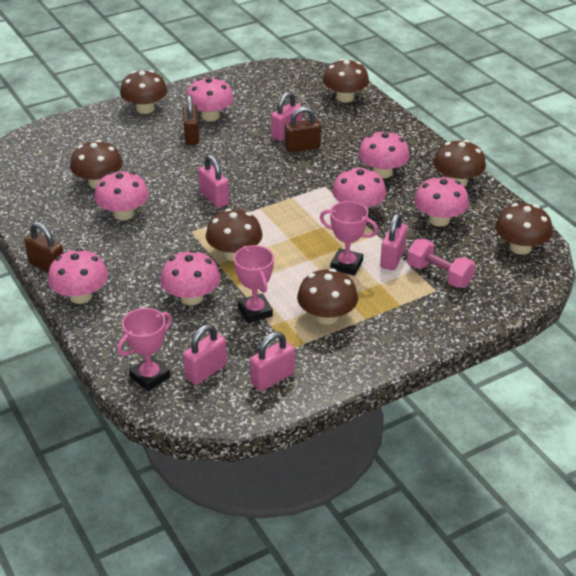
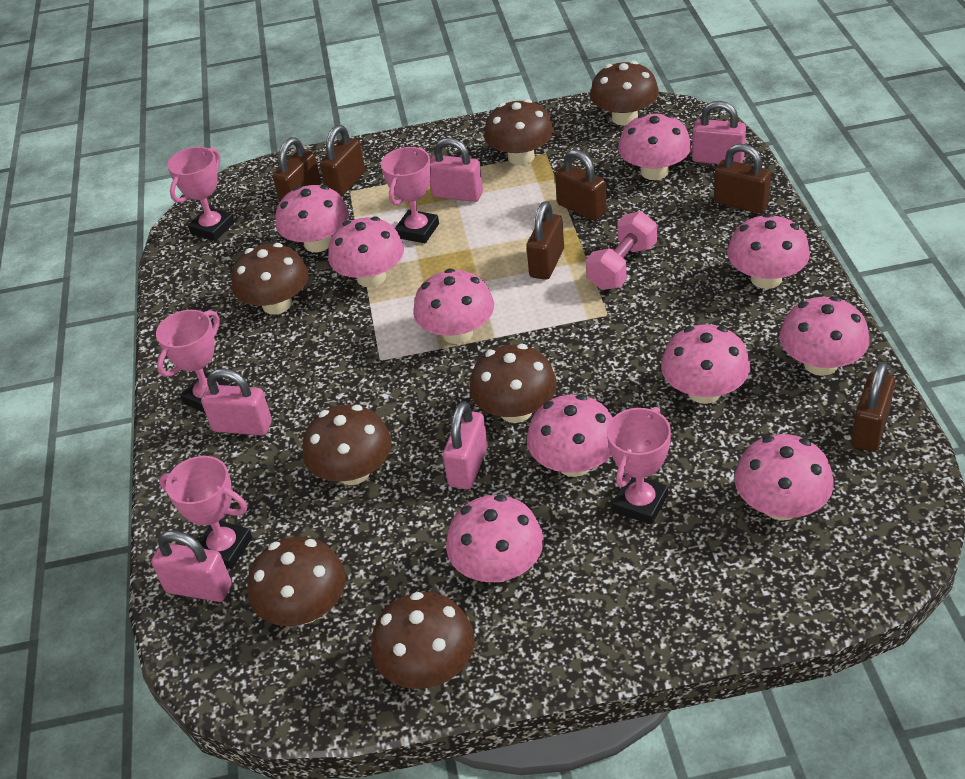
brown padlock: [24,222,64,273] [183,95,199,145] [285,107,321,153] = 3 -> [273,137,321,203] [320,125,365,197] [526,201,564,280] [555,149,607,221] [714,144,771,213] [851,362,895,452] = 6
pink mushroom: [48,248,108,304] [94,171,149,220] [161,250,220,305] [186,77,234,121] [332,168,386,212] [358,130,410,178] [414,176,469,227] = 7 -> [276,185,349,252] [328,217,404,287] [413,268,494,344] [446,495,544,582] [527,394,613,477] [618,114,691,180] [661,324,750,404] [727,213,810,289] [735,434,834,521] [780,296,870,376] = 10
pink trophy: [117,308,172,391] [234,245,274,323] [320,201,378,276] = 3 -> [156,310,233,413] [159,456,252,569] [167,147,235,241] [381,147,439,243] [607,407,671,525] = 5

